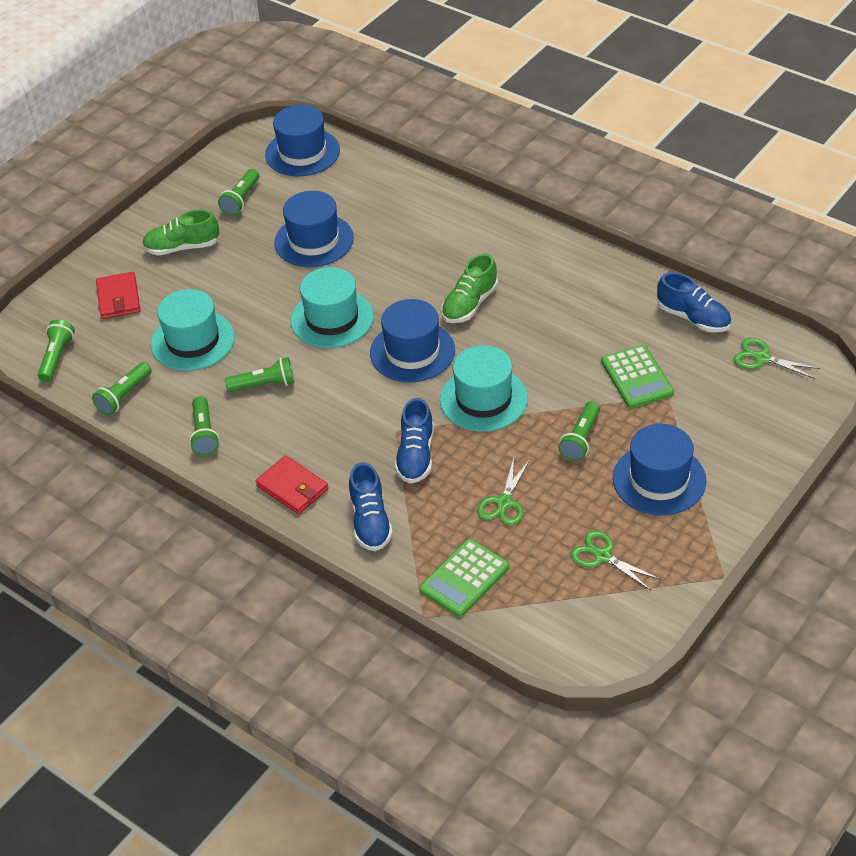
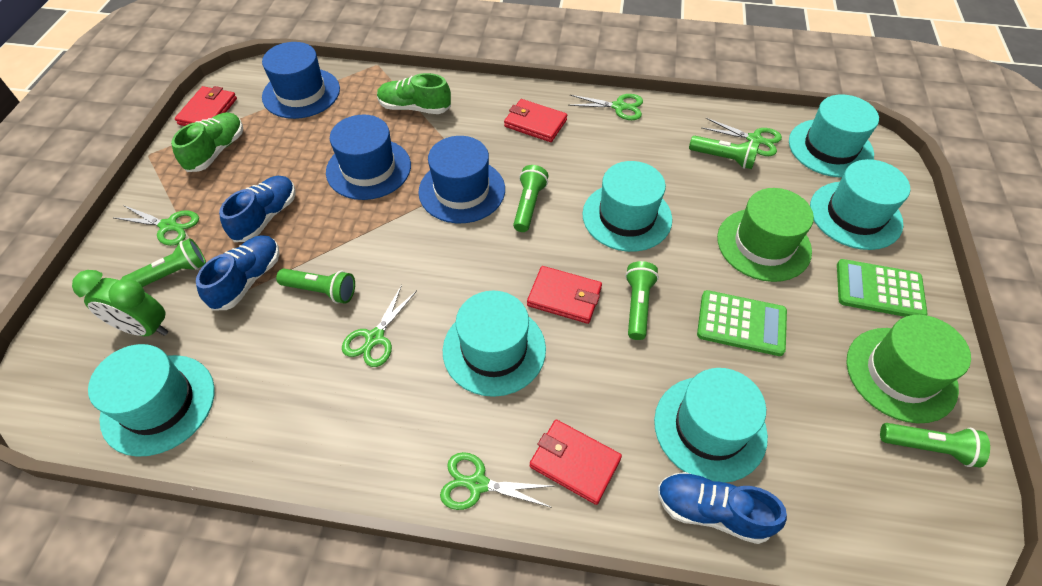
blue hat: [265,105,340,176] [274,191,354,267] [370,299,455,382] [613,424,706,515] = 4 -> [262,42,340,119] [326,115,411,200] [418,136,505,223] = 3
green clock: none = 0 -> [72,270,168,336] = 1
green hat: none = 0 -> [717,188,814,282] [846,315,971,424] = 2
green scissors: [477,457,530,526] [571,530,661,591] [734,338,820,379] = 3 -> [114,205,199,246] [342,285,417,367] [440,452,553,510] [568,94,643,120] [701,118,782,156] = 5
red wallet: [96,272,141,319] [256,455,329,514] = 2 -> [175,86,237,126] [504,99,567,142] [527,266,602,324] [530,419,622,505] = 4
turquoise hat: [151,289,235,371] [290,267,374,348] [440,345,528,432] = 3 -> [88,344,215,457] [443,291,546,397] [582,161,672,252] [654,368,768,483] [789,94,879,178] [810,159,910,250] = 6

